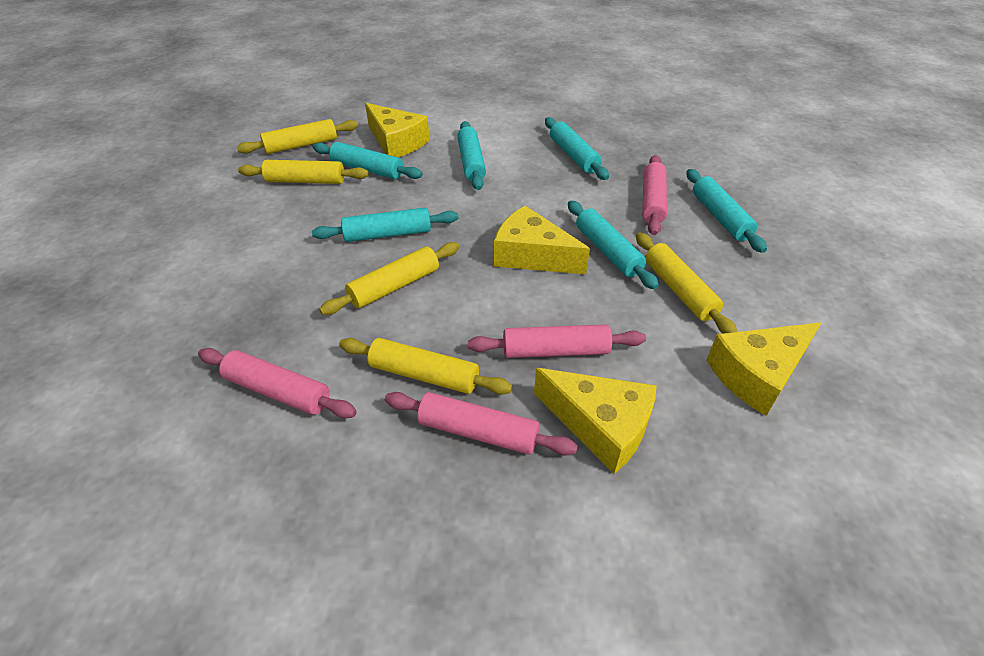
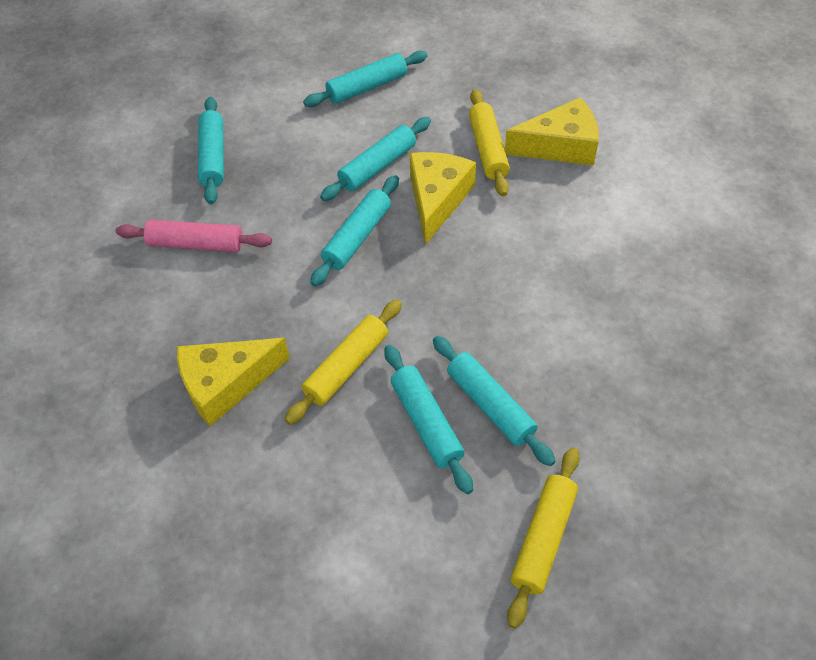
pink rolling pin: [198,348,357,418] [385,392,578,456] [468,324,646,358] [642,155,667,235] = 4 -> [116,220,272,252] = 1
yellow cheese: [365,103,430,157] [494,206,590,275] [534,368,657,474] [706,322,821,416] = 4 -> [177,338,290,426] [410,152,476,245] [505,98,599,166] = 3
yellow rolling pin: [237,119,358,154] [238,160,369,184] [319,242,459,315] [339,338,512,395] [636,233,737,334] = 5 -> [285,299,402,425] [469,89,510,196] [507,447,580,629] = 3

